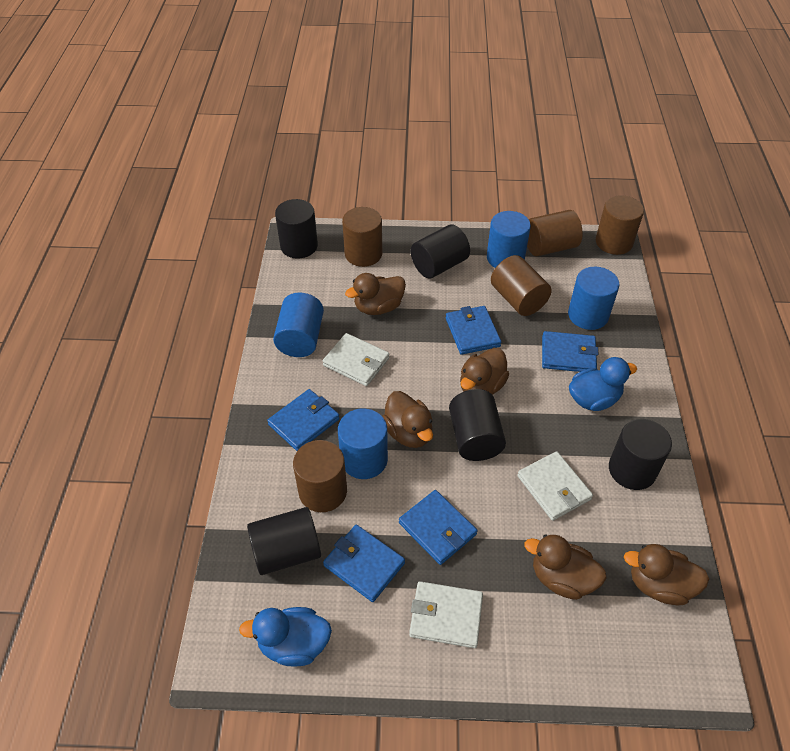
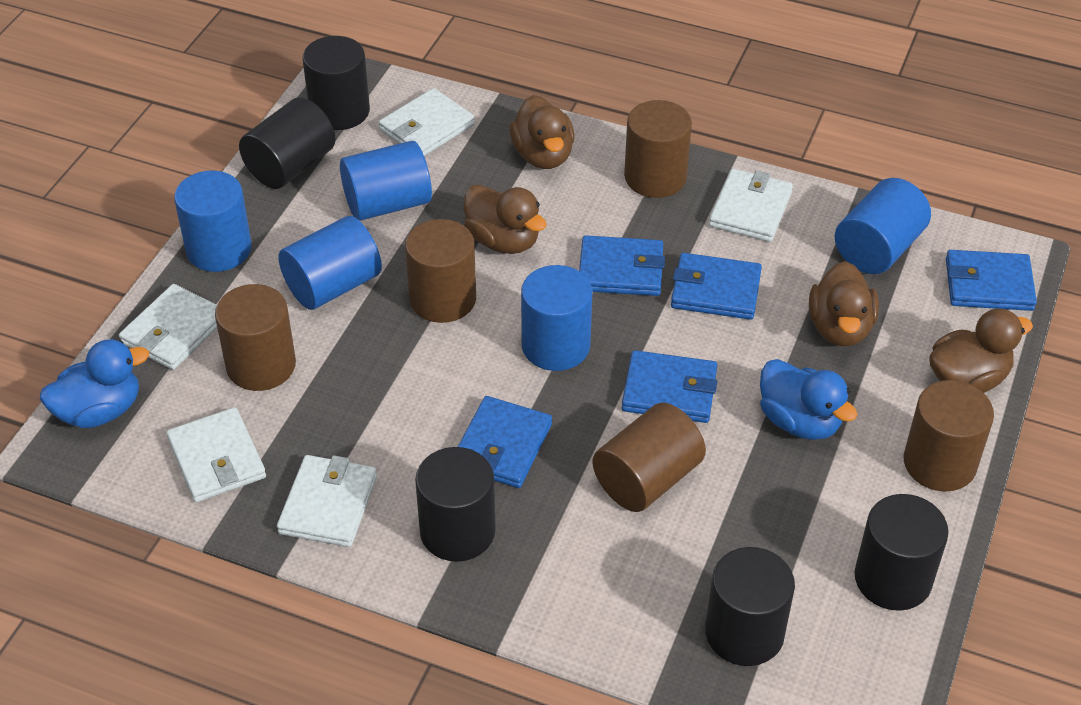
blue cylinder: [273,293,324,357] [338,409,388,479] [487,211,531,268] [568,267,619,330] = 4 -> [174,170,252,272] [278,216,382,310] [340,141,432,221] [521,265,592,371] [835,178,931,274] = 5
brown duck: [345,273,406,315] [382,391,433,448] [460,348,509,395] [524,535,607,600] [624,544,709,605] = 5 -> [464,184,547,254] [510,95,574,169] [809,261,879,346] [929,308,1033,393] = 4
white wallet: [323,333,390,386] [409,581,483,648] [517,451,593,521] = 3 -> [119,284,217,370] [166,407,266,502] [277,455,377,547] [379,88,475,156] [709,169,793,242] = 5

